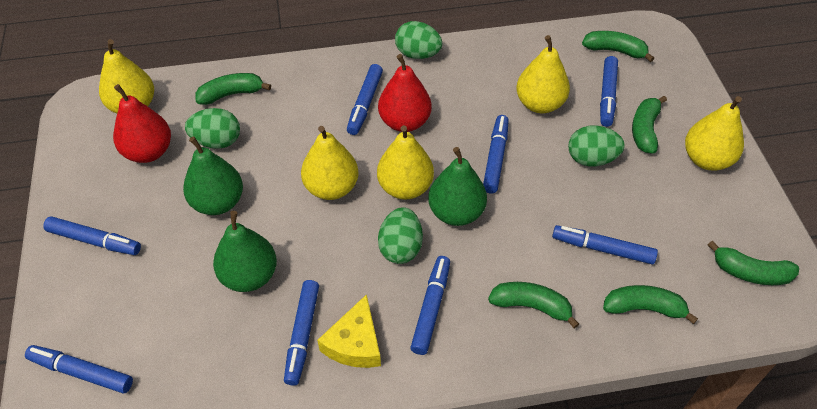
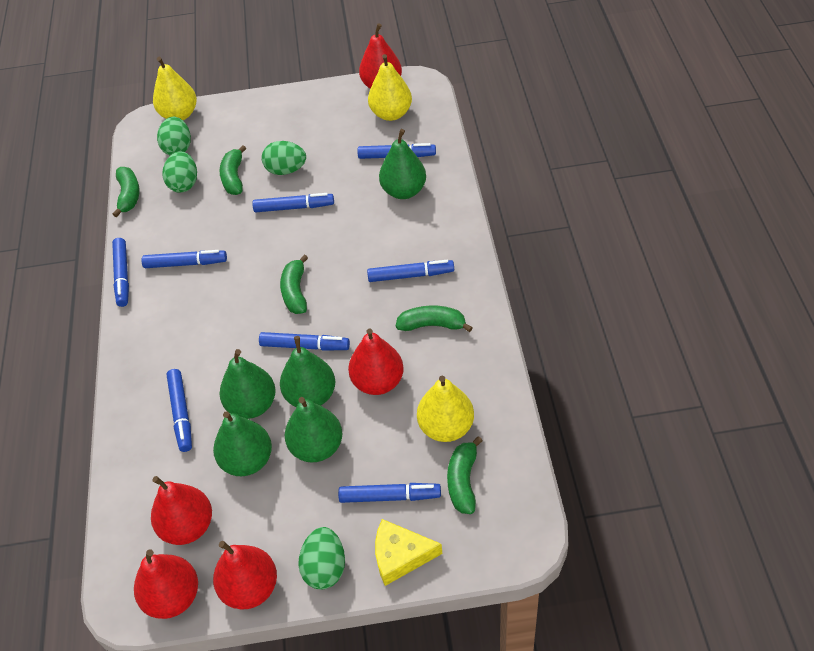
green banana: [195,73,271,105] [488,282,579,329] [582,31,654,62] [603,285,698,324] [632,96,667,154] [708,241,799,285] = 6 -> [112,167,140,218] [220,145,246,195] [280,255,308,314] [395,305,473,332] [447,436,483,514] = 5
green pear: [183,136,243,215] [213,211,277,292] [428,147,487,226] = 3 -> [213,411,272,476] [219,349,276,419] [280,336,335,407] [285,397,343,462] [379,129,426,199] = 5
red pear: [113,84,171,163] [378,54,432,132] = 2 -> [134,549,198,619] [151,476,212,545] [213,541,277,610] [348,329,404,395] [359,23,402,89] = 5
yellow pear: [99,39,154,114] [301,126,359,200] [377,125,434,200] [516,35,570,113] [685,96,744,171] = 5 -> [153,57,197,120] [368,54,412,121] [417,376,474,442] = 3

